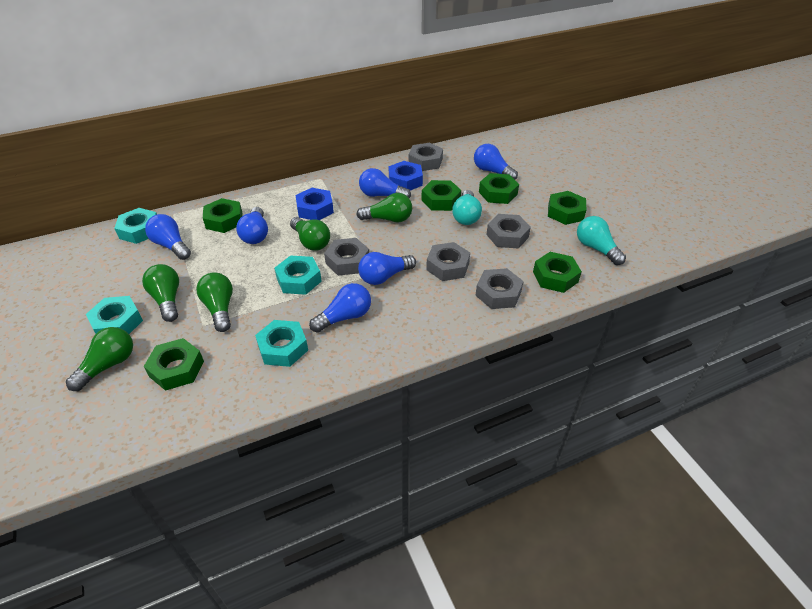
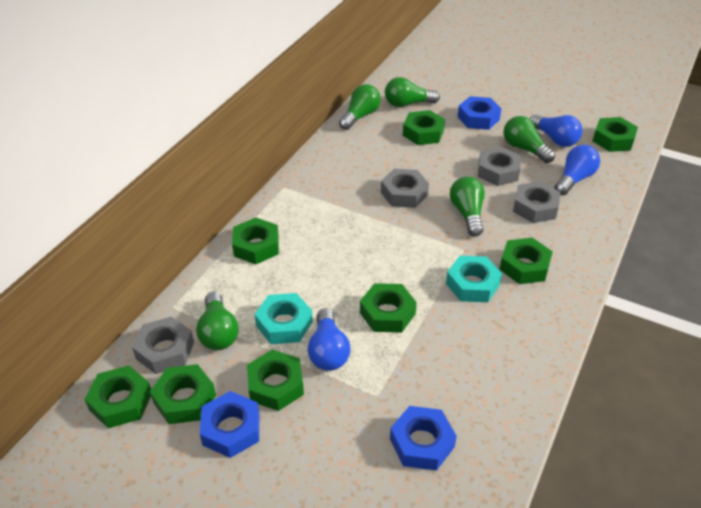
blue light bulb: [145,214,191,260] [236,207,268,244] [309,283,371,333] [358,252,416,285] [359,168,411,198] [474,144,518,180] = 6 -> [308,308,350,371] [530,114,582,147] [554,145,600,195] = 3
blue nut: [296,188,334,220] [388,161,423,190] = 2 -> [200,391,259,458] [390,406,457,471] [458,96,501,130] = 3
green nut: [144,338,204,391] [203,198,242,233] [421,180,461,211] [479,173,519,204] [533,252,582,293] [548,191,586,225] = 6 -> [84,365,151,428] [150,364,216,424] [232,218,279,264] [247,350,304,411] [360,283,417,332] [403,110,445,145] [499,238,553,284] [593,117,638,152] = 8
grey nut: [324,238,369,276] [409,143,443,171] [426,242,470,281] [475,268,524,309] [486,214,531,249] = 5 -> [132,317,194,374] [381,169,429,208] [478,147,521,186] [513,181,560,223] = 4
turquoise light bulb: [452,190,482,225] [577,216,626,265] = 2 -> none = 0
turquoise nut: [86,296,143,334] [114,208,157,244] [255,320,308,367] [274,255,322,295] = 4 -> [254,293,313,344] [446,256,502,302] = 2

